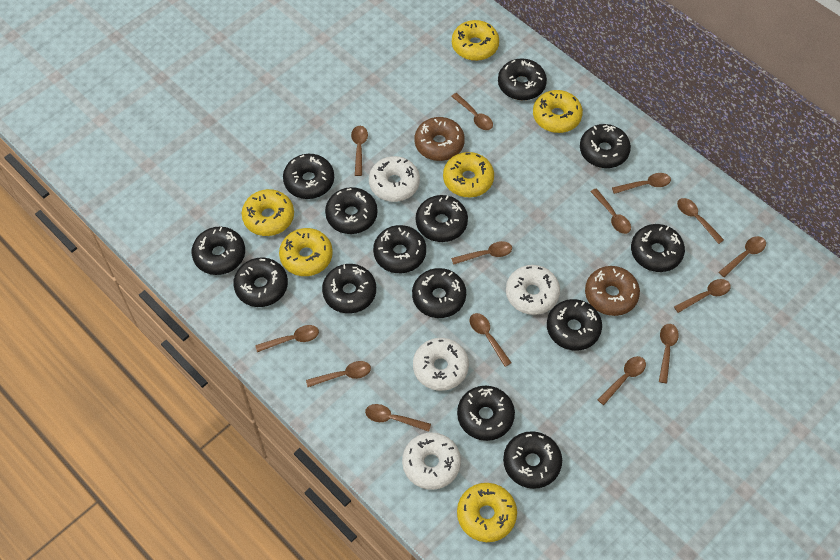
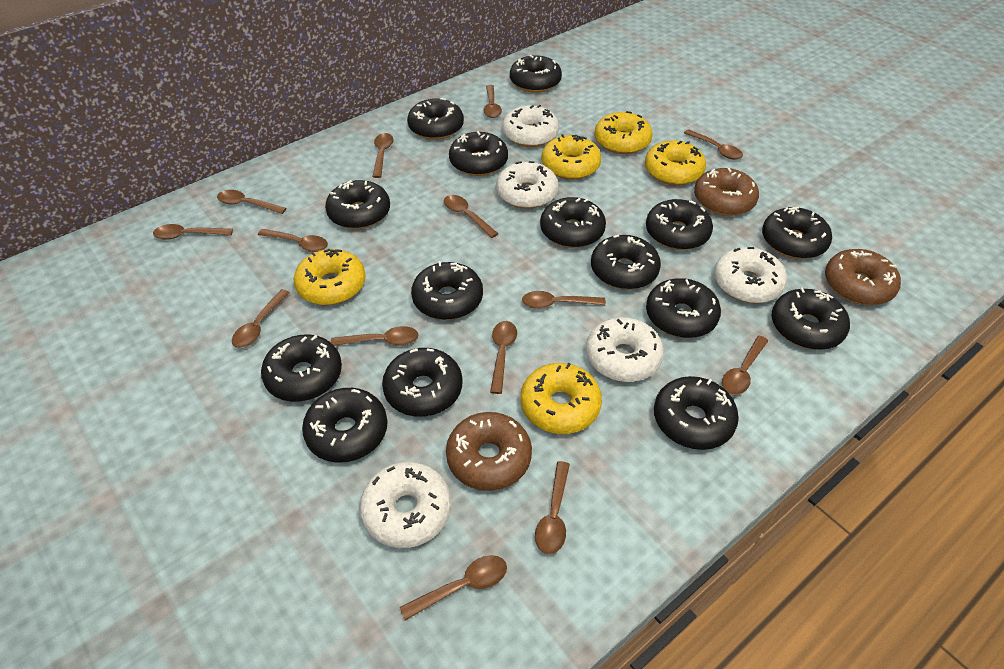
black donut: [192,227,245,275] [233,258,288,307] [283,154,334,199] [322,264,376,313] [325,187,378,234] [373,225,426,273] [412,268,466,318] [416,195,468,242] [457,386,515,441] [498,59,547,100] [503,431,562,489] [547,299,602,351] [580,124,631,168] [631,224,685,272] = 14 -> [261,334,342,402] [302,388,387,463] [325,180,390,229] [382,348,462,417] [407,98,464,140] [411,261,483,320] [449,131,508,176] [510,55,562,93] [540,197,606,248] [591,235,661,290] [646,199,713,250] [646,278,721,338] [654,376,739,450] [762,207,832,259] [772,287,850,350] = 15
brown donut: [414,117,465,161] [585,266,640,316] = 2 -> [446,412,532,491] [694,168,759,216] [825,249,901,305] = 3
white donut: [369,156,420,202] [402,432,461,490] [413,338,469,391] [506,265,560,315] = 4 -> [360,462,451,548] [496,161,558,209] [502,105,559,147] [586,317,664,382] [714,247,787,303] = 5
yellow donut: [242,189,294,236] [279,228,333,276] [443,152,494,197] [452,20,499,61] [457,483,517,542] [533,90,583,133] = 6 -> [294,249,366,305] [520,363,602,434] [541,134,601,180] [594,111,653,154] [645,140,706,185] = 5

